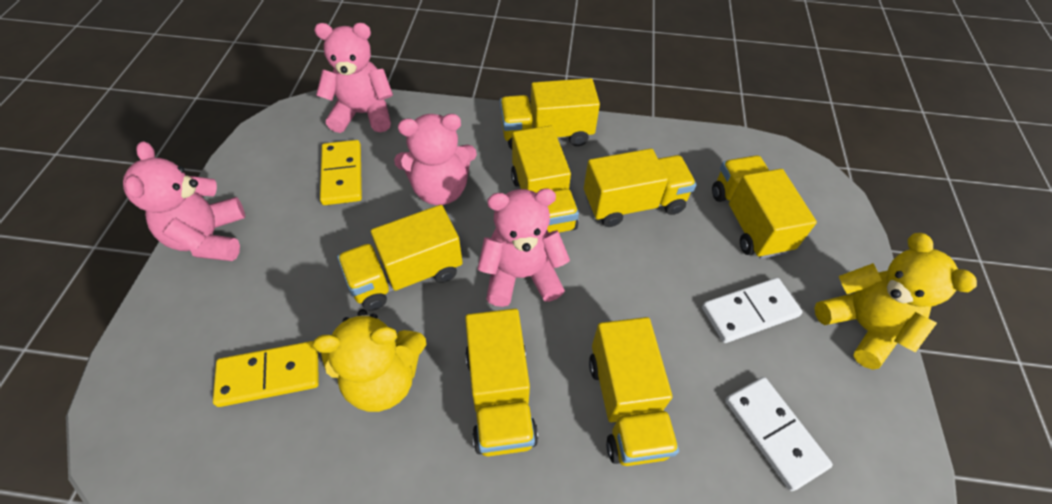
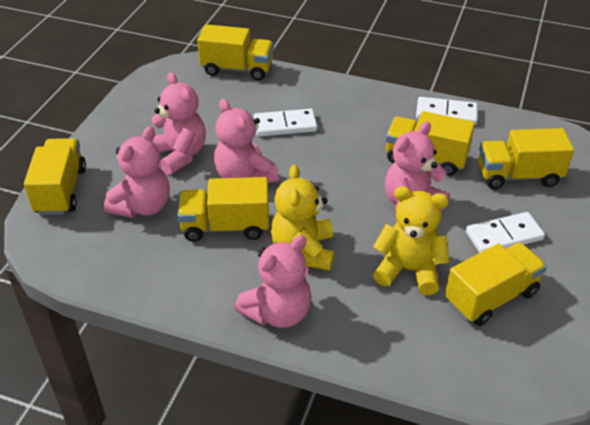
pink teddy bear: [123,141,246,261] [314,23,393,133] [394,114,477,205] [477,188,570,307] = 4 -> [104,127,170,218] [151,72,206,175] [214,99,279,183] [235,235,311,328] [385,122,450,212] = 5
white domino: [702,278,802,343] [725,377,833,491] = 2 -> [254,109,317,137] [416,97,478,125] [466,212,545,253] = 3
yellow domino: [213,341,319,407] [320,140,362,205] = 2 -> none = 0
yellow truck: [337,205,463,311] [465,309,538,457] [500,78,600,150] [511,126,579,233] [584,148,696,227] [589,317,679,466] [712,155,817,259] = 7 -> [24,138,86,215] [178,177,269,242] [197,24,274,81] [386,111,475,176] [445,243,547,326] [478,128,574,189] = 6

